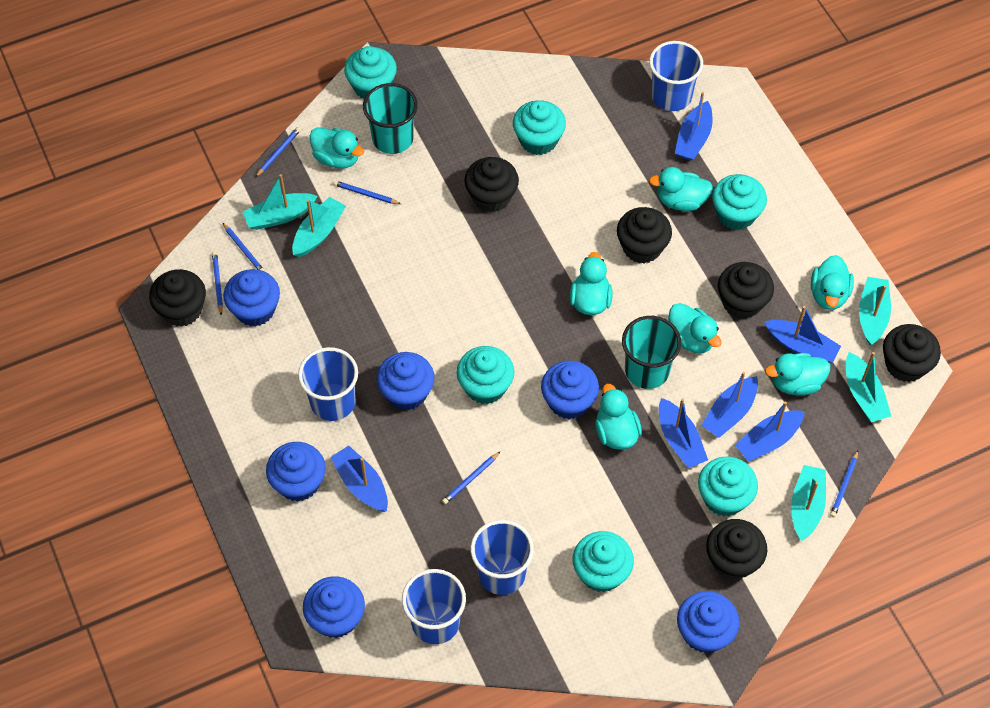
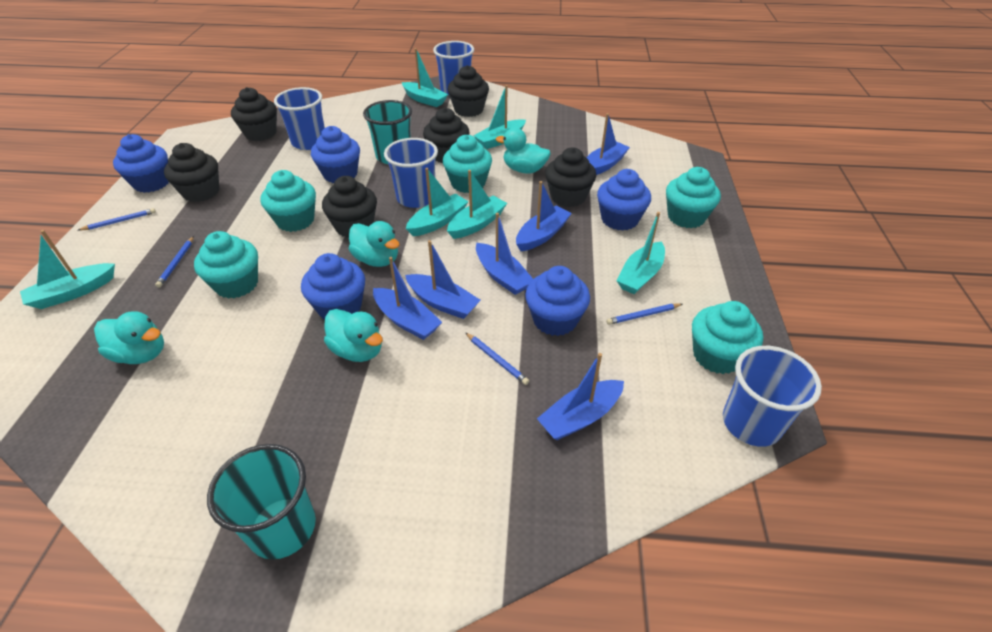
blue cupcake: [223,269,280,327] [266,442,326,502] [303,576,365,638] [377,352,435,410] [541,361,599,419] [677,591,739,653] = 6 -> [113,134,169,193] [301,253,365,319] [311,126,360,183] [525,266,590,336] [597,169,651,231] = 5
blue pencil: [212,251,223,315] [223,223,265,271] [255,127,301,177] [333,180,401,204] [442,451,501,504] [830,450,858,517] = 6 -> [78,208,156,230] [155,236,194,288] [465,332,529,385] [606,304,682,325] = 4
turquoise boat: [243,174,318,230] [292,197,346,257] [791,465,826,541] [846,352,891,422] [859,277,891,345] = 5 -> [20,230,115,309] [402,48,448,107] [406,168,469,236] [447,170,507,239] [474,85,526,149] [617,212,665,294] = 6
turquoise cupcake: [344,46,397,99] [457,346,514,404] [513,100,566,155] [573,531,634,592] [698,457,758,517] [712,174,767,230] = 6 -> [194,231,258,299] [260,170,316,232] [443,135,492,193] [666,167,721,228] [692,301,763,374] = 5
turquoise duck: [310,127,364,169] [570,252,612,315] [595,384,642,450] [649,167,713,211] [668,303,722,353] [765,353,830,395] [811,255,854,310] = 7 -> [94,311,164,364] [324,309,383,362] [349,221,400,267] [496,128,551,173] = 4

